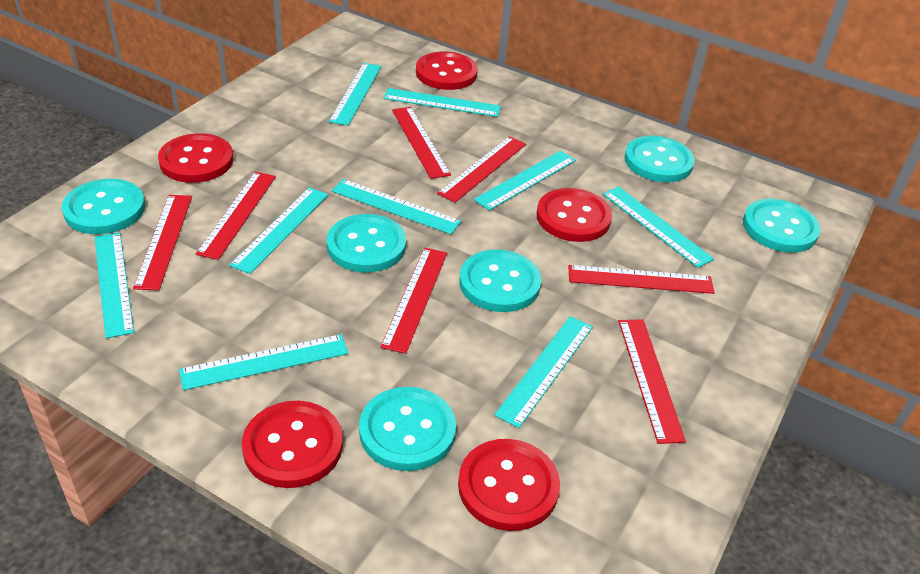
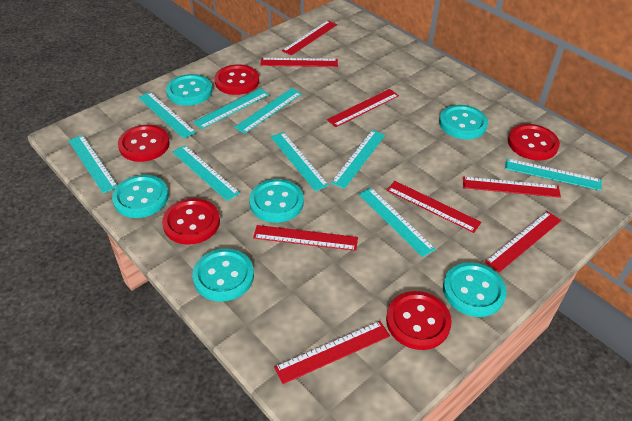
red ruler: [133,195,192,291] [196,172,276,260] [380,248,447,354] [392,107,451,179] [437,136,526,203] [568,265,715,294] [618,319,686,444] = 7 -> [253,225,358,251] [260,58,338,67] [274,321,390,384] [282,20,337,56] [327,89,399,127] [387,181,481,233] [463,177,561,198] [485,211,561,272] = 8

